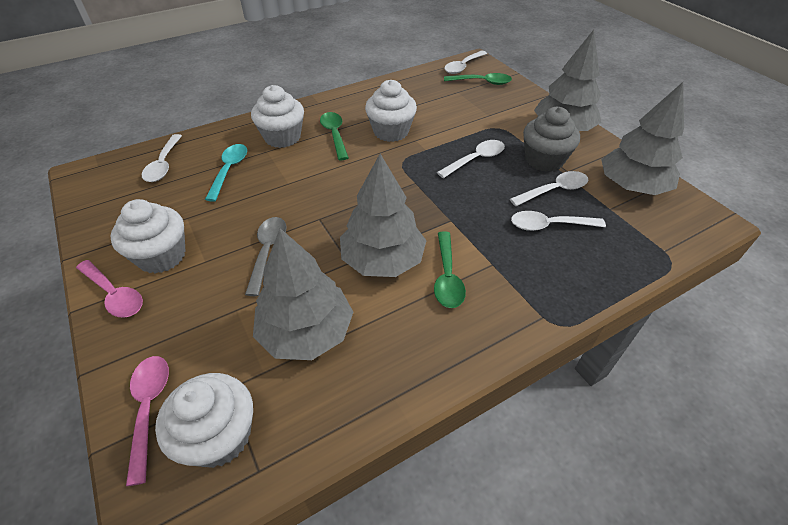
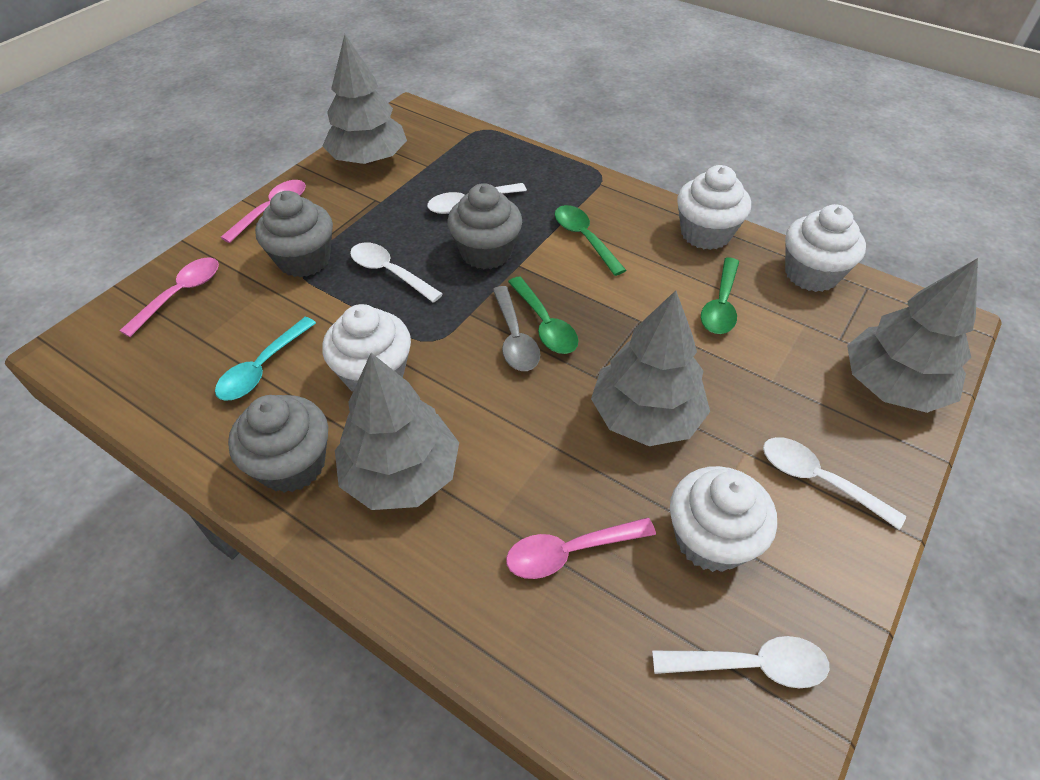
grey cupcake: [523,107,580,172] = 1 -> [228,395,328,493] [255,191,333,277] [448,183,522,269] = 3
pink spoon: [76,260,143,318] [126,356,169,486] = 2 -> [119,257,219,337] [220,180,306,243] [506,518,656,579] = 3
white spoon: [142,134,182,182] [437,140,505,178] [444,51,487,74] [510,171,588,206] [511,211,606,231] = 5 -> [350,242,443,303] [427,183,527,214] [652,636,829,688] [763,437,906,530] = 4

